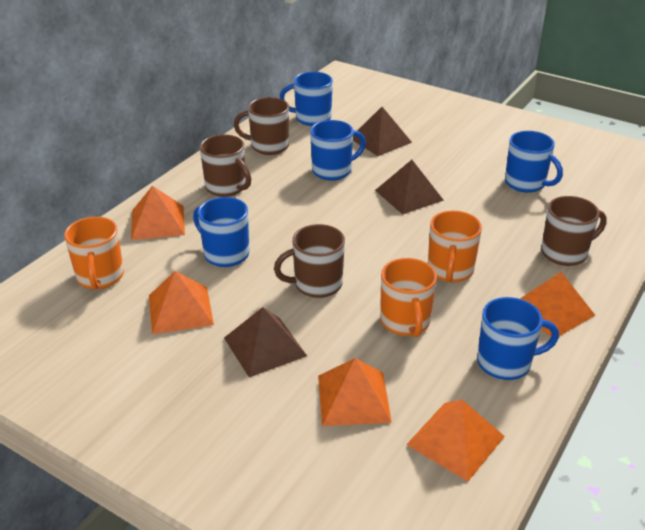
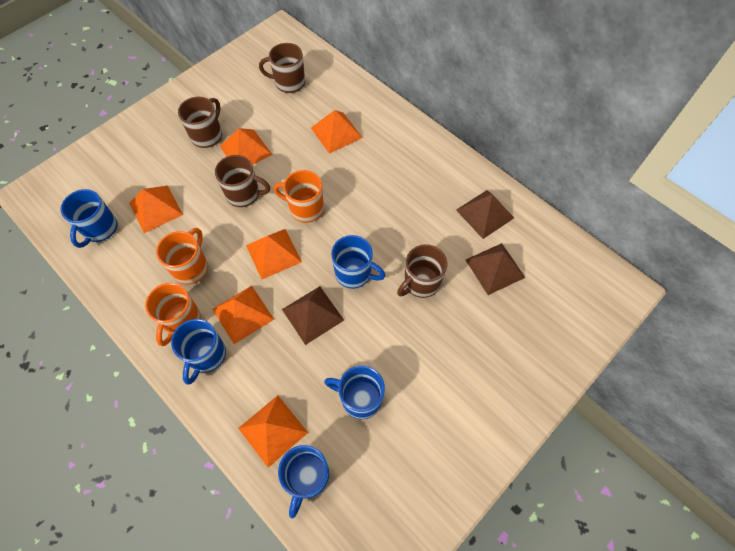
orange pyramid: [131,186,185,240] [149,271,214,334] [318,358,392,426] [406,400,505,481] [520,272,595,336] = 5 -> [129,186,183,233] [213,286,274,344] [220,128,272,165] [238,395,308,468] [246,229,302,280] [311,110,363,154] = 6

